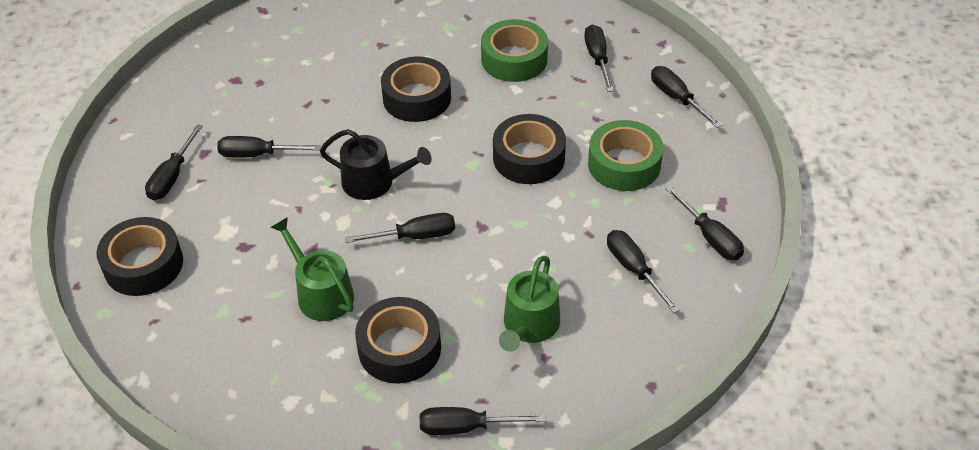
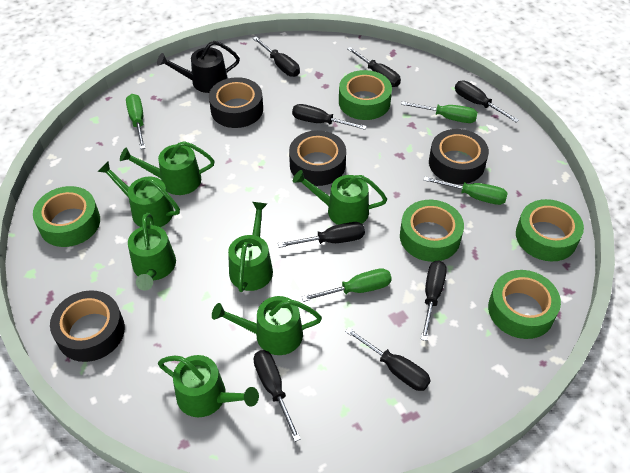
green screwdriver: none = 0 -> [126,94,145,149] [302,268,392,302] [401,101,478,123] [424,177,508,205] = 4
green tape: [481,19,548,82] [588,120,663,191] = 2 -> [33,186,100,247] [339,70,392,120] [400,200,464,262] [488,270,561,339] [516,199,584,261] = 5
green watering can: [270,217,354,321] [499,255,560,352] = 2 -> [98,161,180,227] [120,141,215,195] [128,213,176,291] [158,355,259,417] [212,296,322,355] [228,202,273,292] [293,170,387,225] = 7

